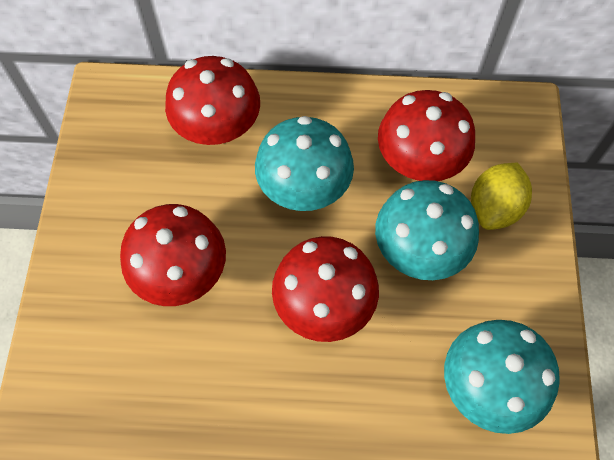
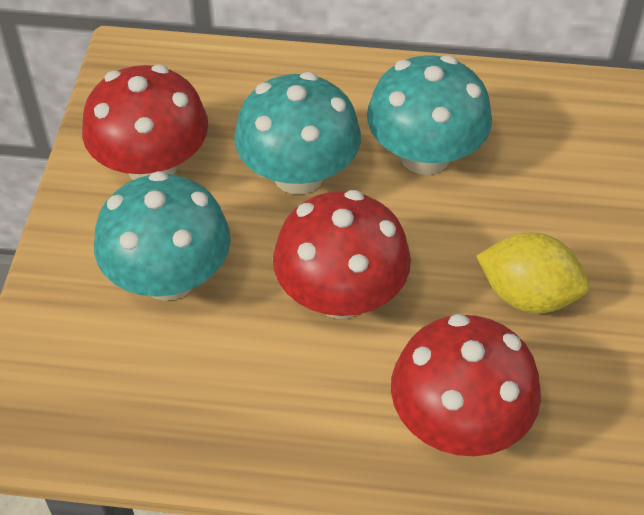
red mushroom: [120,204,226,306] [165,56,260,145] [272,236,379,342] [378,90,475,181] = 4 -> [82,64,208,180] [273,190,411,319] [391,314,541,456] = 3

